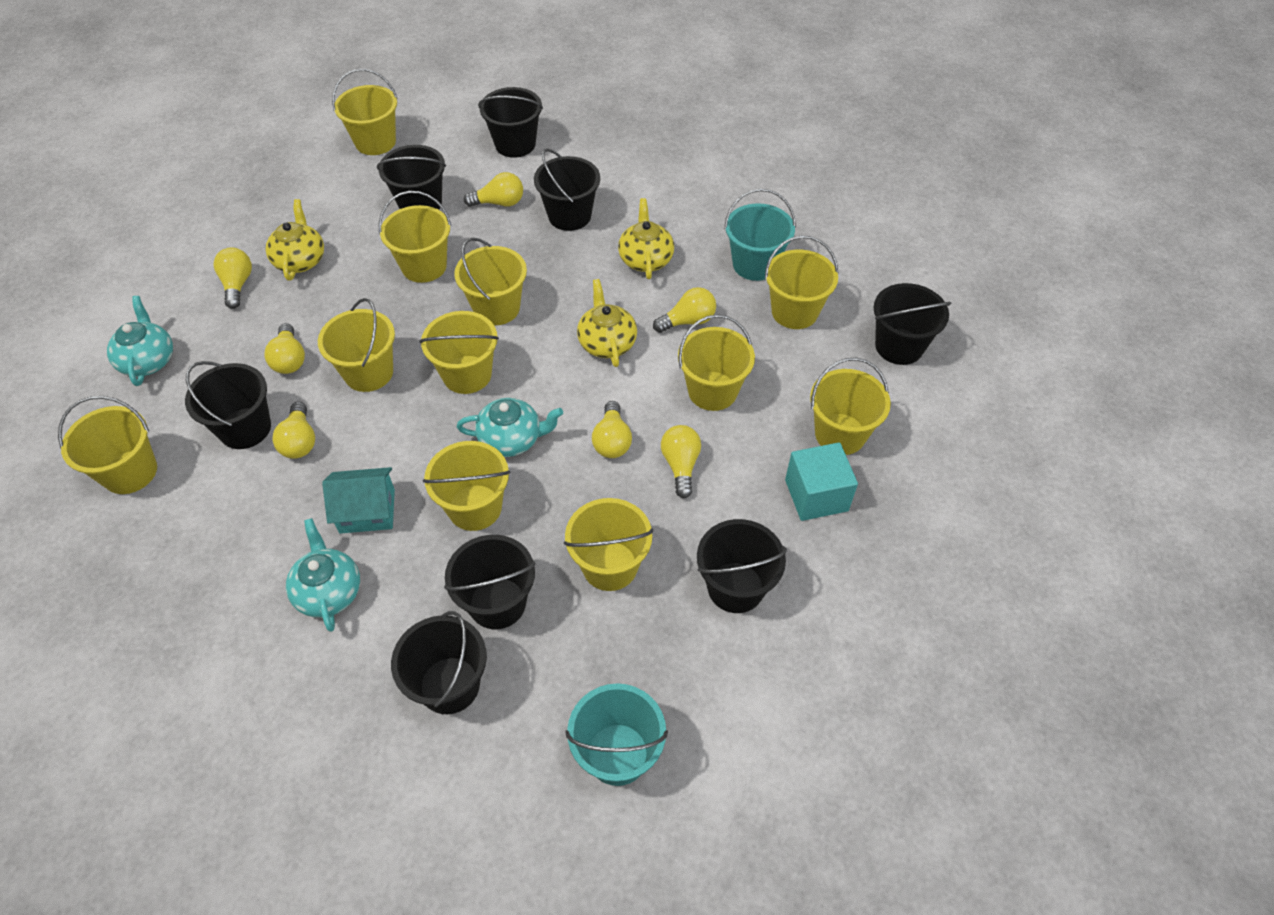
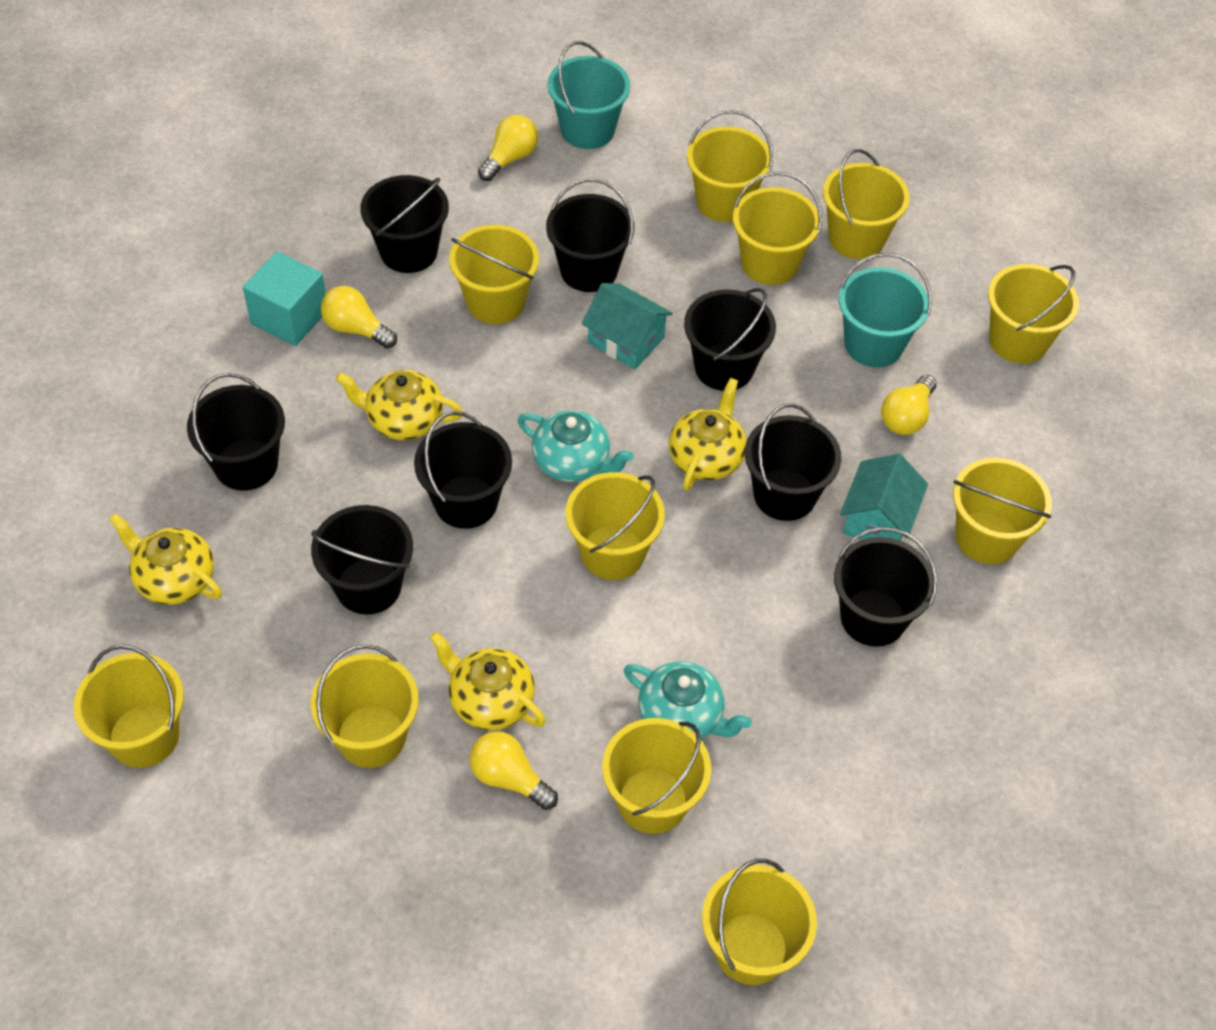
turquoise house: [322,467,395,534] = 1 -> [582,283,673,370] [840,454,928,541] = 2
turquoise teapot: [107,296,173,386] [286,518,360,632] [457,398,563,457] = 3 -> [518,410,634,482] [623,661,752,739] = 2
yellow light bulb: [214,247,252,309] [265,323,305,374] [272,402,315,459] [464,172,523,207] [592,401,632,458] [653,287,716,333] [661,425,701,498] = 7 -> [321,286,397,349] [470,731,558,810] [478,115,538,181] [881,375,937,435] = 4
yellow teapot: [266,199,324,280] [577,279,637,367] [618,198,674,279] = 3 -> [109,513,222,605] [336,370,463,440] [430,632,546,730] [669,378,747,491] = 4

